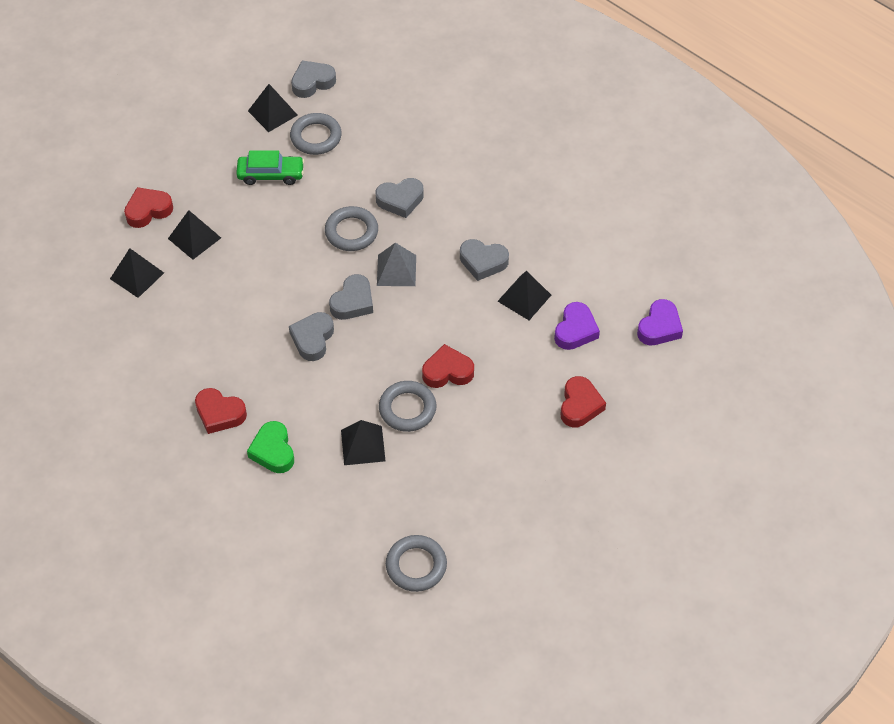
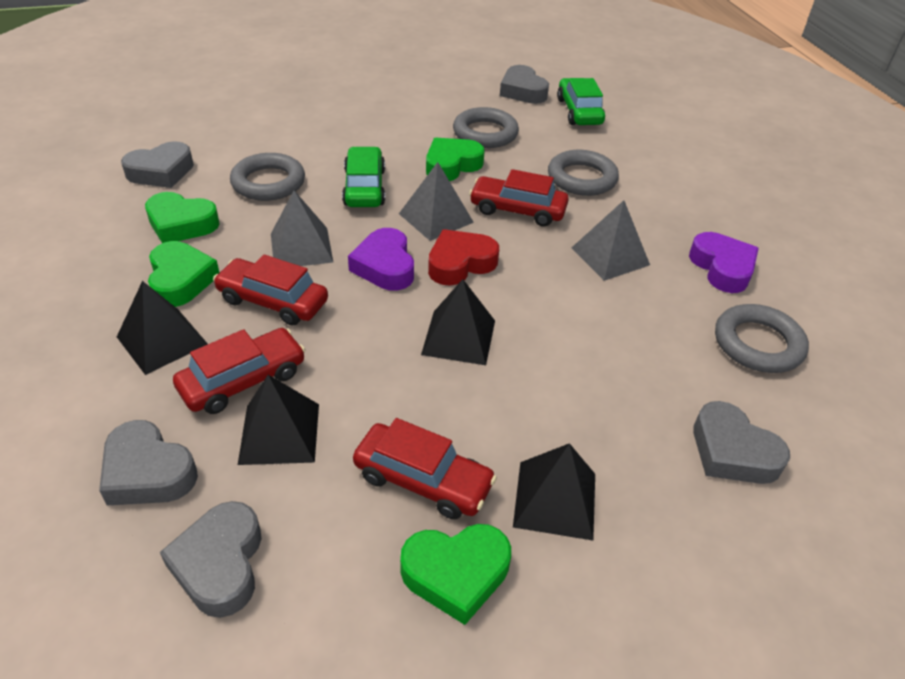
black pyramid: [110,248,164,298] [168,210,221,260] [248,84,298,132] [341,420,386,465] [497,271,551,320] = 5 -> [117,281,208,375] [238,375,319,465] [421,279,495,365] [513,443,595,540] = 4
green car: [236,150,304,185] = 1 -> [342,147,385,207] [557,78,605,125] = 2
green heart: [247,421,294,473] = 1 -> [145,192,220,243] [148,241,220,307] [400,524,511,625] [426,138,485,181] = 4
grey pyramid: [377,243,416,286] = 1 -> [271,190,333,266] [399,162,474,241] [572,200,650,281] = 3
red car: none = 0 -> [173,328,305,414] [213,254,328,326] [353,418,497,519] [469,169,569,227] = 4
red heart: [124,187,173,228] [195,388,247,434] [422,344,474,388] [561,376,606,427] = 4 -> [428,229,499,286] = 1

